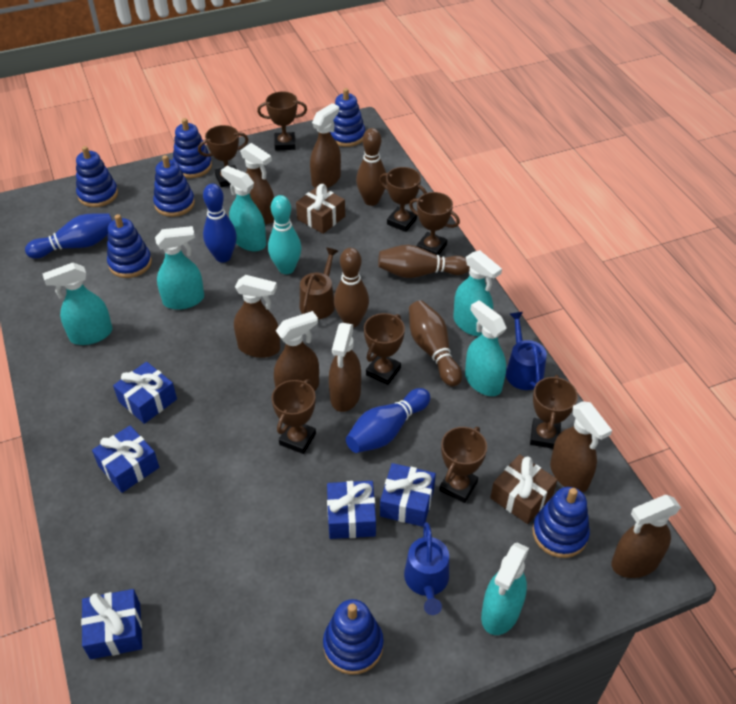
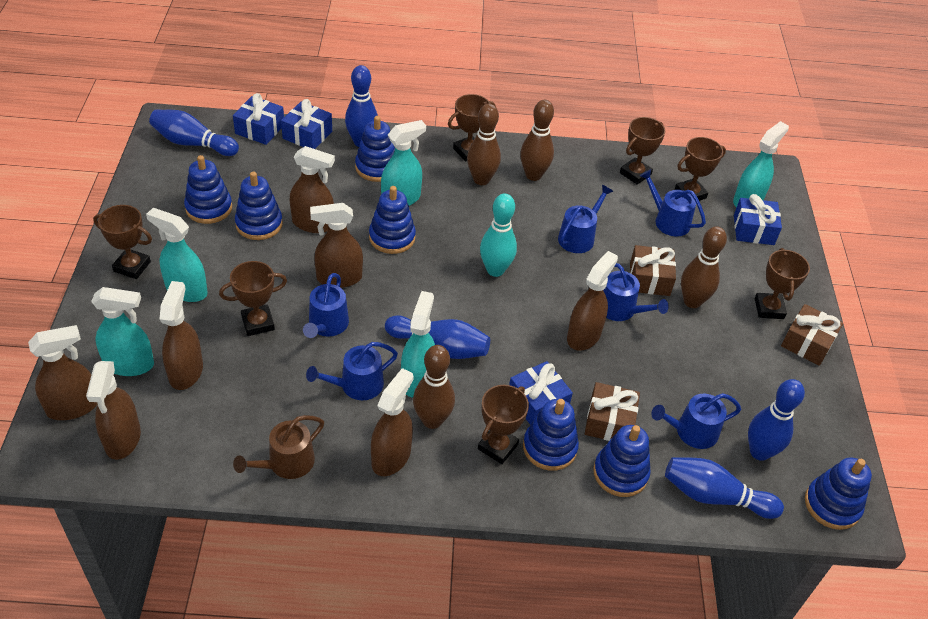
blue bowling pin: [25,213,113,259] [203,184,237,263] [346,388,431,453] = 3 -> [149,110,239,156] [345,65,378,147] [385,315,490,359] [665,457,784,519] [748,379,805,461] = 5
blue gift: [81,589,142,659] [92,426,159,493] [113,362,177,424] [327,481,376,539] [380,463,436,527] = 5 -> [233,93,284,145] [281,99,332,149] [509,361,573,425] [734,194,782,245] = 4
blue watering can: [404,522,449,615] [506,312,547,390] = 2 -> [303,273,349,338] [306,342,398,400] [558,185,613,253] [603,263,669,321] [640,169,706,236] [651,393,741,449] = 6
brown gift: [296,184,345,234] [490,454,557,524] = 2 -> [585,382,640,441] [630,245,676,296] [781,304,843,366] = 3
brown trophy: [198,125,248,187] [257,91,307,151] [272,379,316,454] [364,313,405,385] [379,167,427,232] [409,192,460,255] [439,427,487,503] [530,375,578,449] = 8 -> [93,205,152,279] [219,261,287,336] [448,94,496,162] [478,385,529,464] [620,117,665,185] [675,137,726,201] [755,248,810,319] = 7
turquoise spray bottle: [42,263,112,345] [155,226,204,310] [221,166,266,251] [453,250,502,336] [465,300,507,396] [481,542,529,635] = 6 -> [91,287,154,376] [146,208,208,302] [381,120,426,206] [401,291,435,398] [733,121,789,208] = 5

